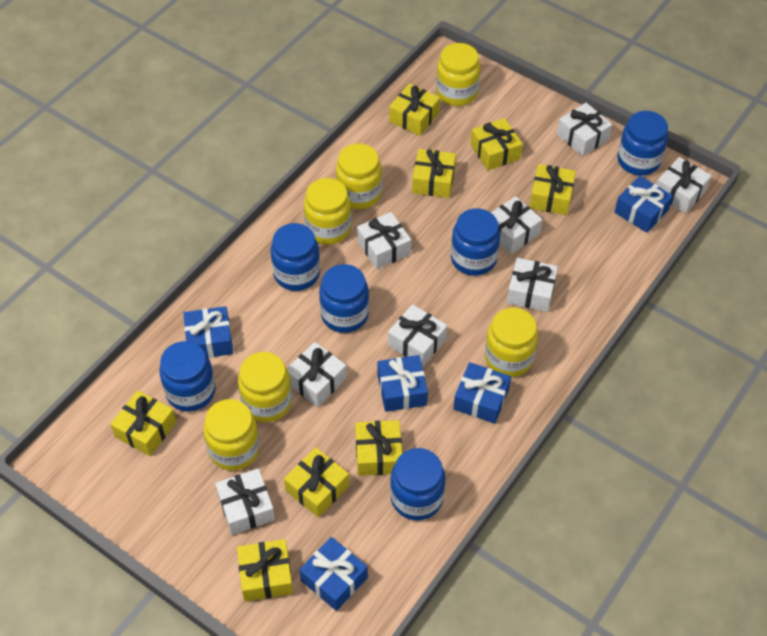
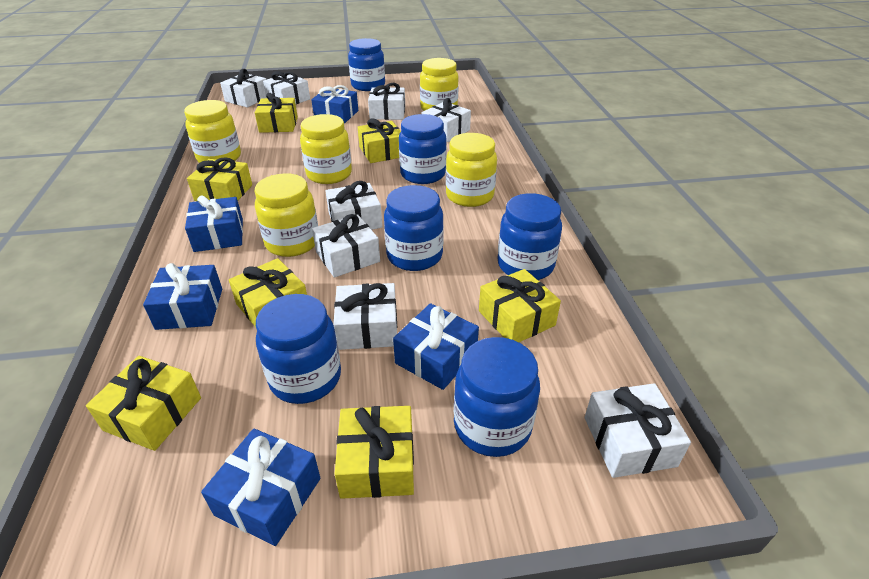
yellow gift: [110,390,176,456] [237,539,293,601] [284,447,349,517] [355,420,402,476] [389,83,440,136] [412,149,456,198] [471,118,523,170] [530,164,576,215] = 8 -> [86,356,201,451] [187,157,252,201] [229,258,307,327] [255,93,298,133] [335,406,414,499] [358,119,401,163] [479,269,561,342] = 7
yellow jar: [203,399,260,471] [238,352,292,422] [304,178,351,245] [336,143,382,209] [436,43,480,106] [485,308,538,377] = 6 -> [184,100,241,163] [255,173,318,257] [300,114,352,184] [420,58,459,111] [446,133,497,207] = 5

